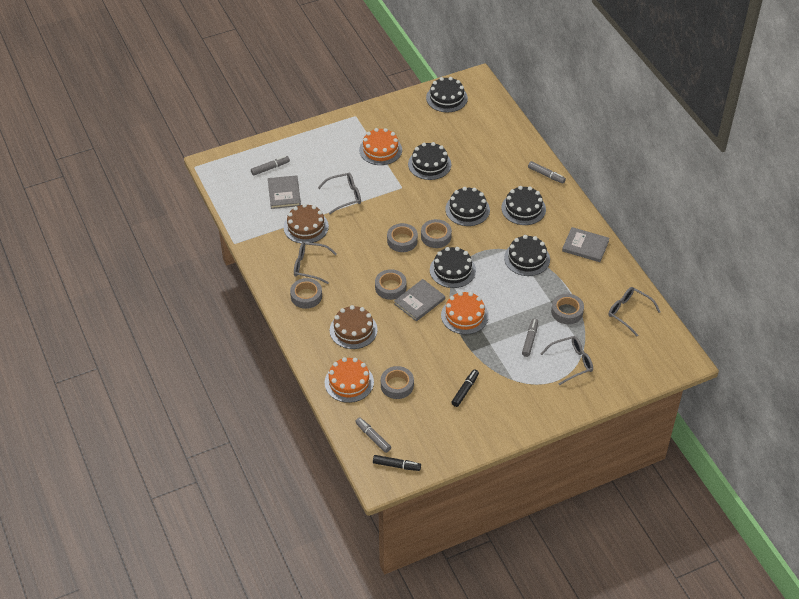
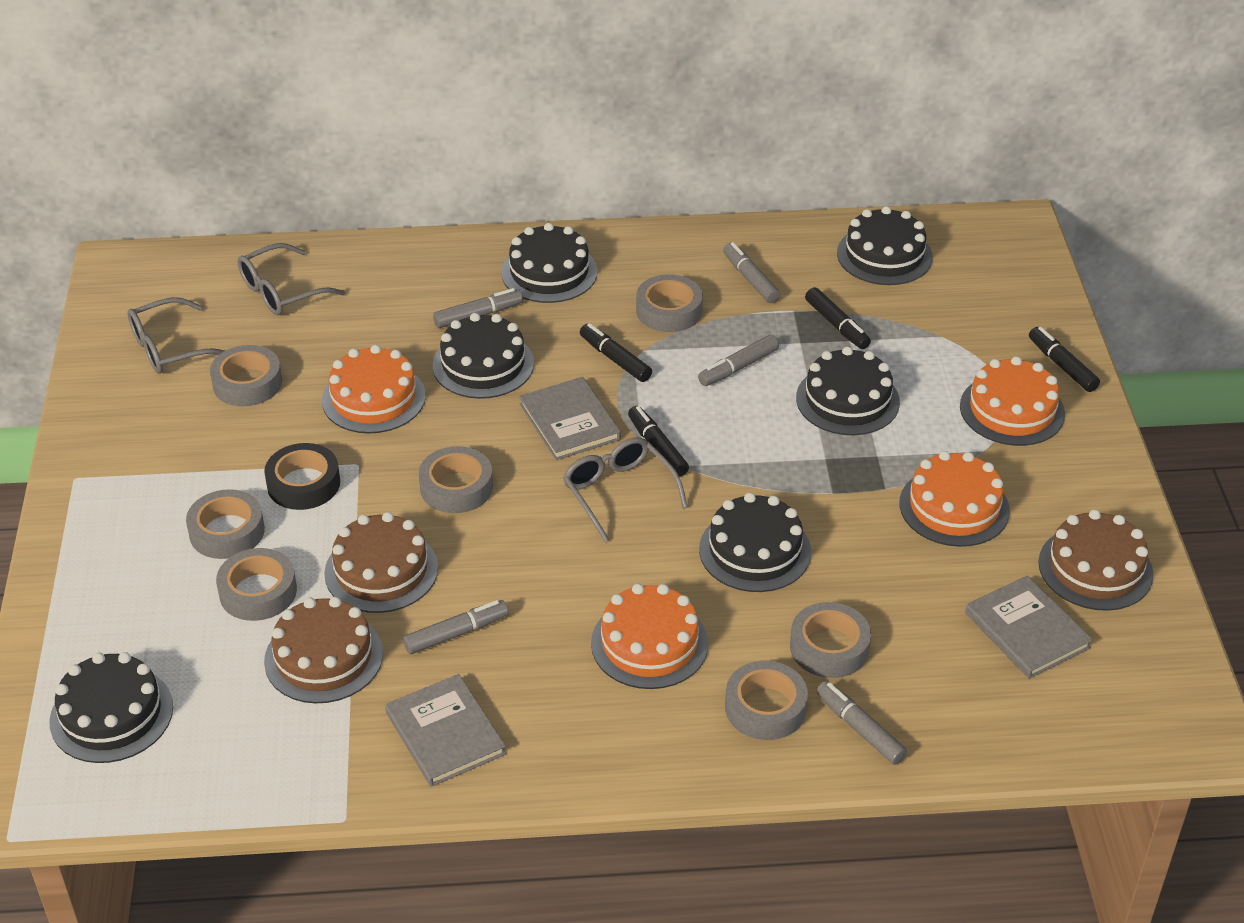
black marker: [373,455,421,471] [451,369,479,407] = 2 -> [580,323,652,382] [628,406,689,477] [805,287,871,349] [1029,327,1100,392] = 4
black tape: none = 0 -> [264,443,340,510] = 1
brown cake: [283,204,329,243] [330,305,378,349] = 2 -> [264,597,383,703] [324,512,438,613] [1038,509,1154,611] = 3
grey glasses: [294,242,337,284] [318,173,361,214] [541,336,593,386] [608,287,661,336] = 4 -> [127,297,224,374] [237,243,345,315] [563,437,688,542] = 3
grey marker: [251,156,290,176] [355,417,391,453] [522,318,538,357] [528,161,566,184] = 4 -> [403,600,509,654] [433,288,523,328] [698,335,779,386] [723,242,780,303] [817,681,907,765] = 5
grey tape: [290,278,322,309] [375,269,406,300] [381,366,414,399] [387,223,418,252] [421,219,452,248] [551,294,584,324] = 6 -> [186,489,265,559] [210,345,282,406] [216,548,297,621] [419,446,493,513] [636,274,703,332] [725,661,808,740] [790,602,871,678] = 7
orange cake: [325,357,374,403] [359,128,402,165] [441,291,489,335] = 3 -> [322,345,426,434] [591,584,708,689] [899,451,1010,547] [960,356,1065,446] = 4

